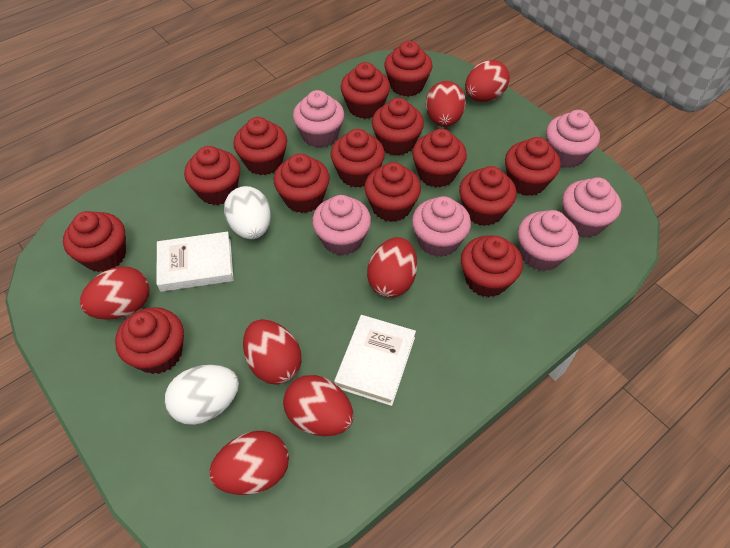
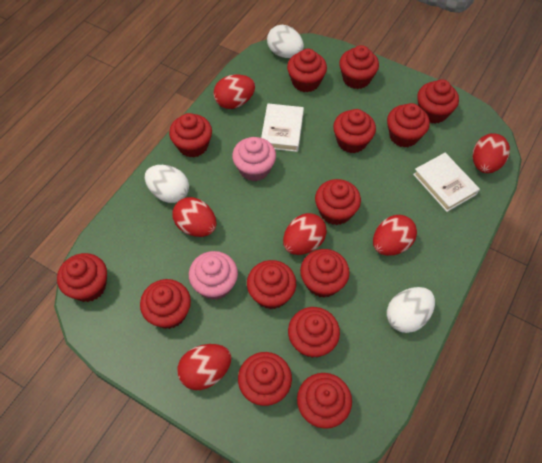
pink cupcake: [293,90,344,148] [312,195,371,255] [412,196,471,257] [518,210,579,271] [546,110,600,168] [562,177,622,238] = 6 -> [189,251,238,300] [232,137,276,181] = 2
red egg: [80,266,150,320] [209,431,289,495] [243,319,302,385] [283,375,353,436] [367,237,417,298] [426,81,466,127] [465,60,510,102] = 7 -> [173,197,217,237] [177,344,231,390] [213,75,255,109] [283,213,327,255] [373,215,417,256] [473,133,510,173] = 6
white egg: [165,365,239,425] [224,186,271,239] = 2 -> [145,165,189,203] [267,25,304,58] [387,287,435,333] = 3

